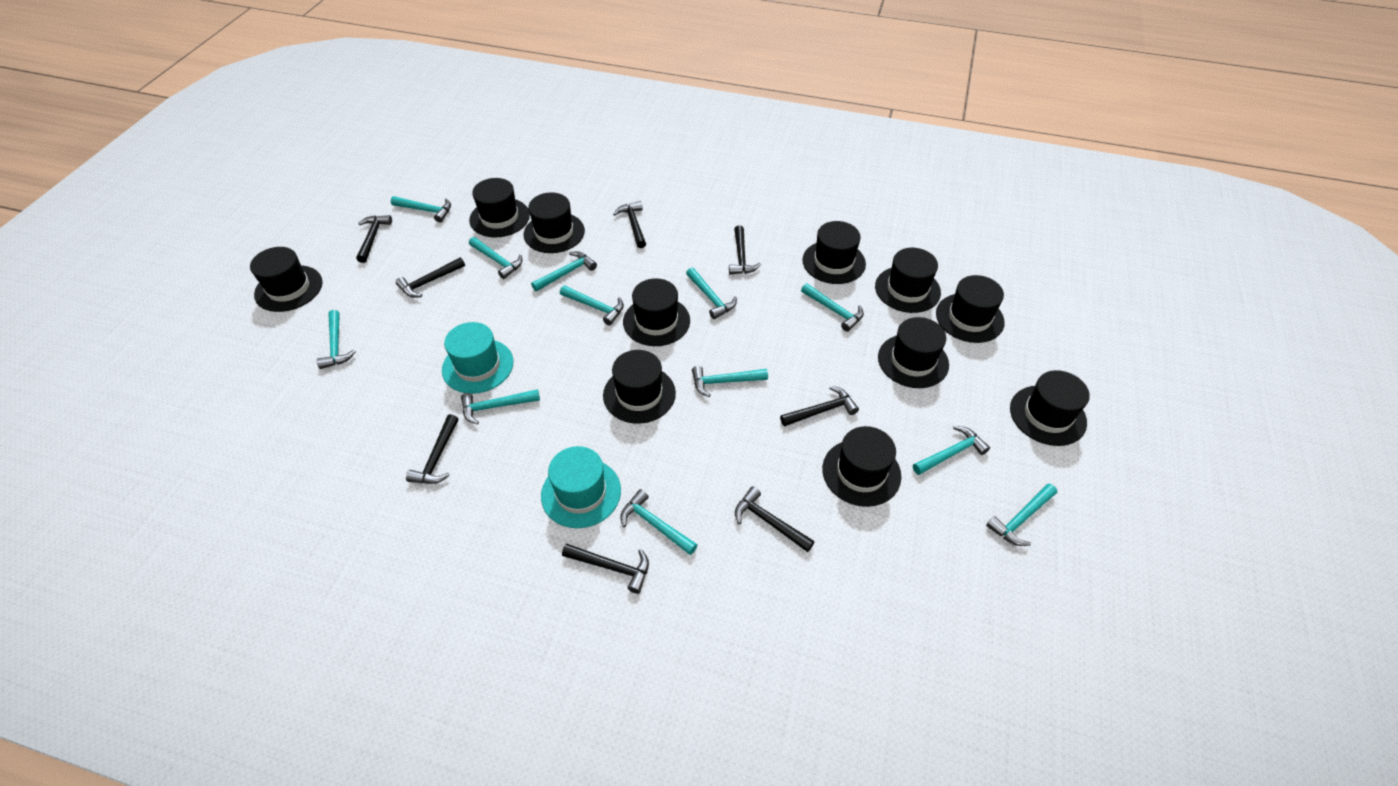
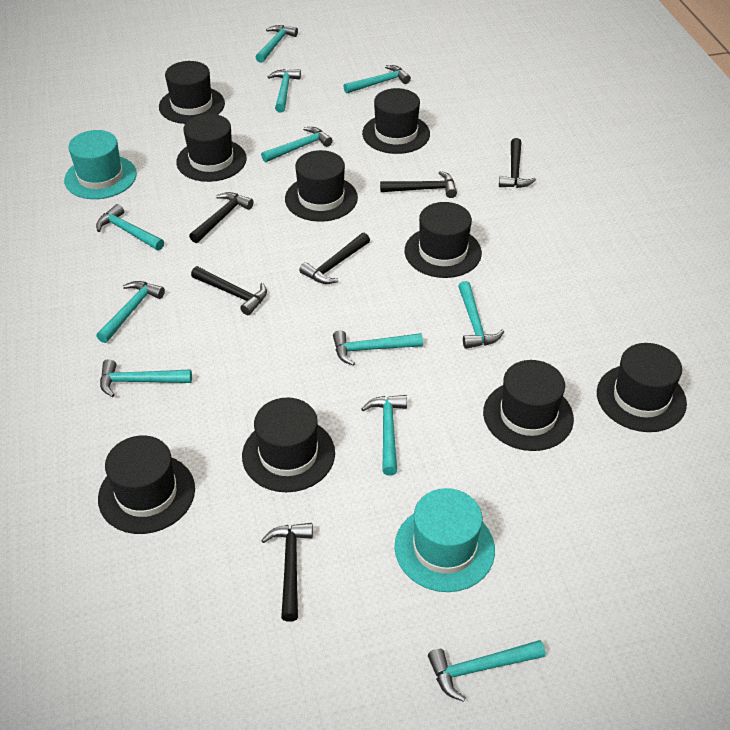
black hammer: [356,215,392,263] [396,257,465,298] [406,414,458,484] [562,543,649,594] [613,201,646,248] [729,225,761,275] [735,486,814,552] [780,386,859,426] = 8 -> [189,192,254,243] [191,266,267,315] [261,523,313,622] [299,233,370,284] [380,171,457,198] [499,138,536,188] = 6
black hat: [250,247,323,312] [469,178,530,237] [523,192,585,253] [603,350,676,424] [623,278,690,346] [802,221,866,284] [822,426,901,507] [875,248,941,313] [878,317,949,388] [936,275,1005,343] [1010,370,1090,446] = 11 -> [98,436,195,534] [159,61,225,124] [176,114,247,182] [242,397,335,492] [285,150,358,222] [362,88,430,154] [405,202,482,278] [483,360,574,451] [597,343,687,432] = 9
turquoise hammer: [317,310,356,369] [391,196,451,223] [461,389,540,425] [469,237,523,279] [531,251,597,291] [560,285,624,325] [620,489,697,555] [686,268,737,319] [692,366,768,397] [801,283,864,332] [913,426,990,475] [986,483,1057,546] = 12 -> [96,204,164,250] [96,281,165,343] [100,359,192,397] [255,25,298,63] [261,127,333,163] [268,69,301,113] [333,330,423,365] [344,65,411,94] [361,395,407,475] [428,640,545,702] [458,281,504,349] = 11

